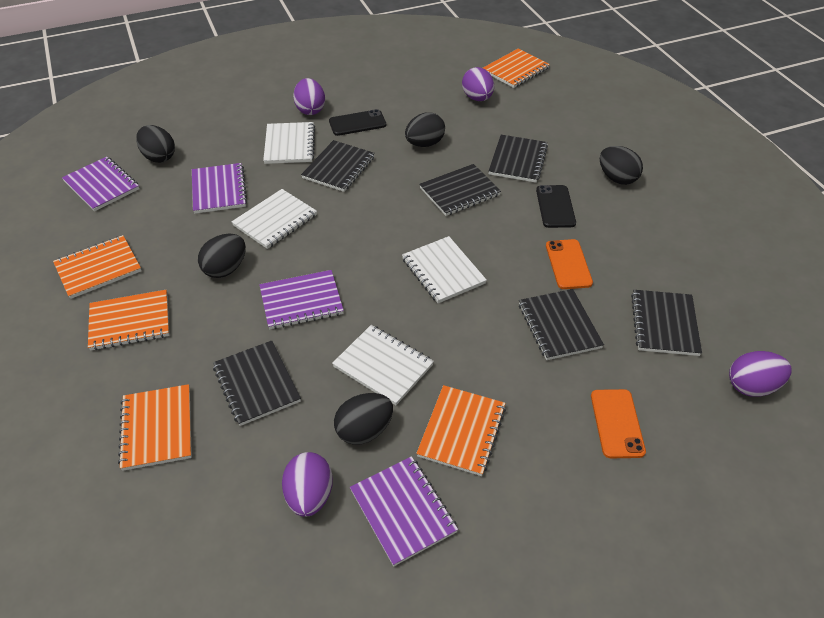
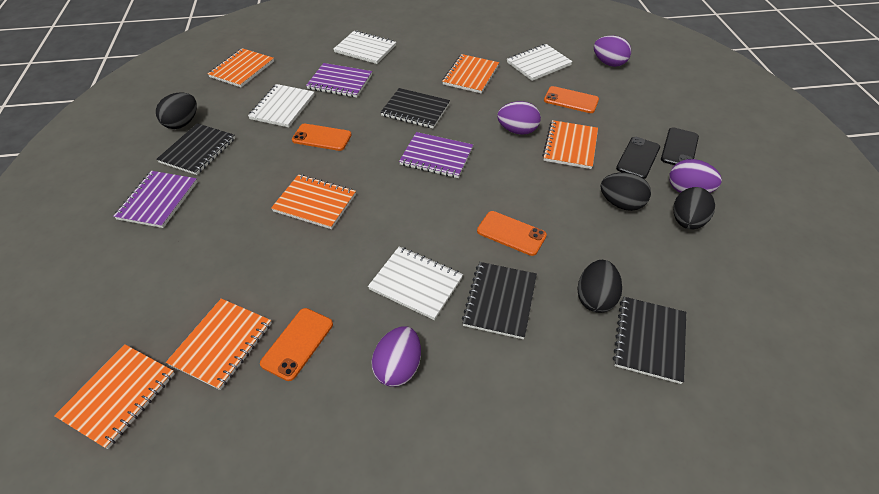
black egg: [136,125,175,163] [198,233,246,278] [334,393,393,445] [405,112,445,147] [600,146,643,185] = 5 -> [156,92,197,129] [577,260,622,313] [600,172,651,211] [673,187,715,229] = 4
black notebook: [213,341,301,426] [301,140,375,192] [419,164,501,216] [489,135,548,183] [519,289,604,360] [631,290,702,356] = 6 -> [156,123,235,175] [381,88,450,128] [462,262,537,339] [613,297,686,384] = 4
orange notebook: [53,235,141,299] [88,290,169,350] [118,384,192,471] [416,385,506,476] [483,48,550,88] = 5 -> [54,344,175,449] [166,298,272,390] [208,48,274,87] [271,174,356,229] [442,54,499,93] [542,120,598,169] = 6
orange phone: [546,239,593,289] [591,389,646,458] = 2 -> [260,308,333,381] [292,124,352,151] [477,211,547,256] [544,86,599,113] = 4
purple notebook: [62,157,139,211] [192,163,247,214] [259,270,344,329] [350,456,458,567] = 4 -> [113,171,197,228] [306,63,372,98] [399,132,473,178] = 3

